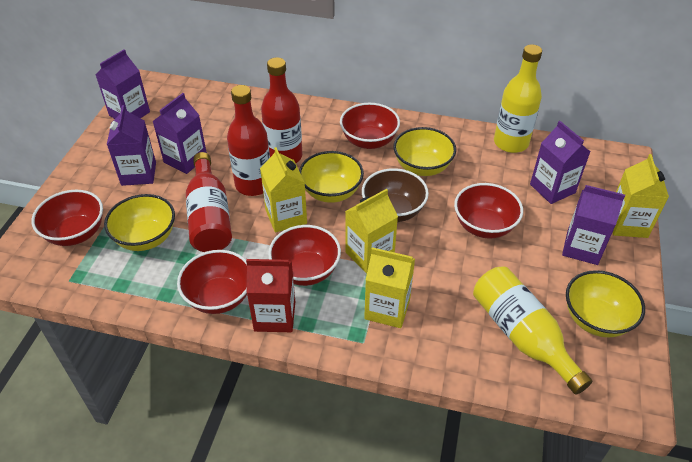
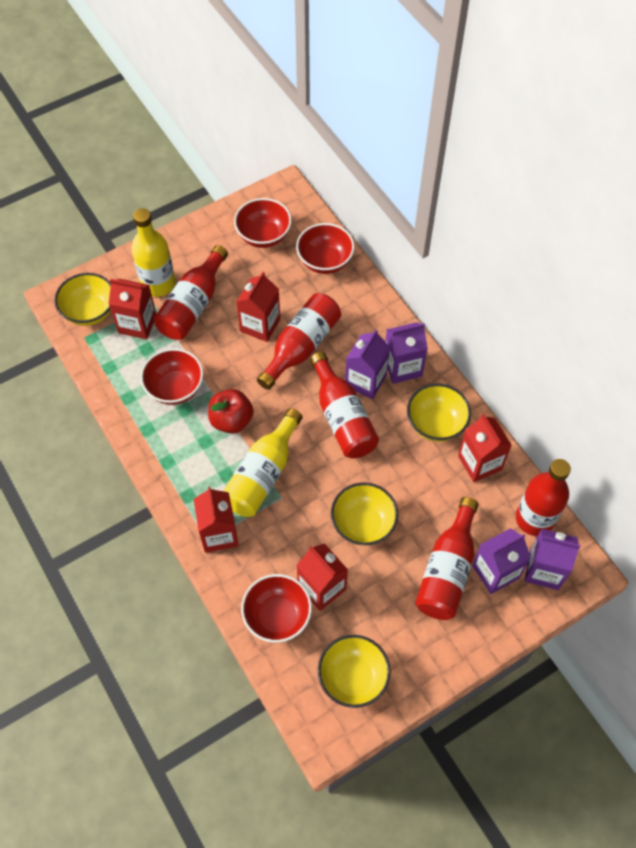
brown bowl: [362,168,429,222] = 1 -> none = 0
purple carton: [96,49,150,119] [107,105,156,186] [152,93,207,174] [530,121,590,204] [562,185,625,265] = 5 -> [345,329,390,399] [385,322,428,384] [472,528,531,594] [524,529,580,590] = 4
red apple: none = 0 -> [208,389,254,434] = 1
red bottle: [186,152,232,252] [227,85,270,196] [261,57,302,163] = 3 -> [154,245,228,340] [257,293,341,390] [310,352,379,458] [415,497,479,620] [516,459,571,536] = 5
red bowl: [32,190,103,246] [177,250,247,314] [268,225,341,286] [340,103,400,149] [454,183,523,239] = 5 -> [140,348,203,405] [234,198,292,248] [241,574,312,643] [296,223,355,274] = 4
red carton: [246,259,295,332] = 1 -> [109,279,156,339] [194,487,239,553] [236,272,280,342] [296,543,348,611] [458,414,512,482] = 5
yellow carton: [260,147,307,232] [345,189,398,274] [364,247,415,328] [613,154,669,238] = 4 -> none = 0

